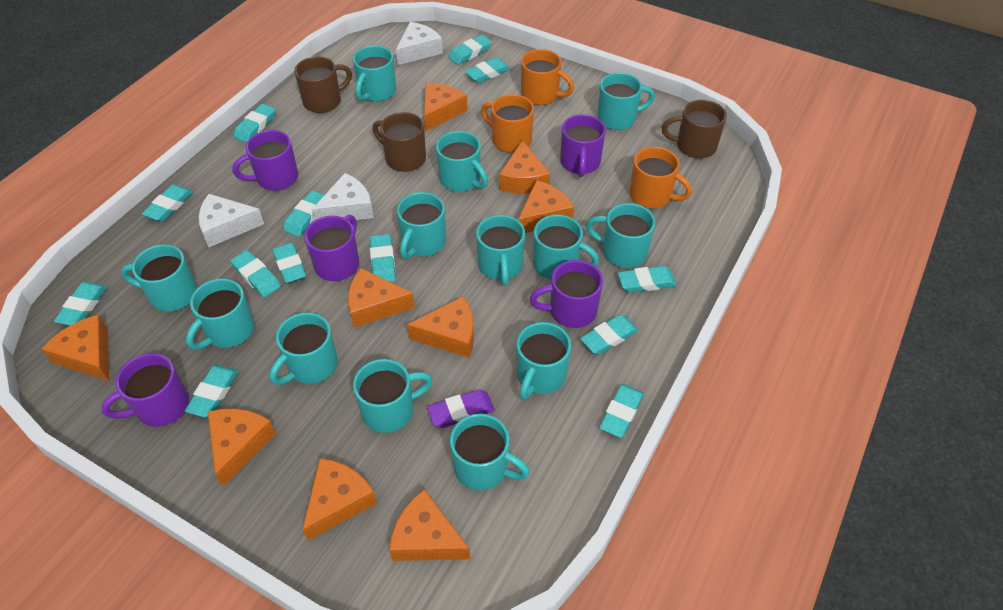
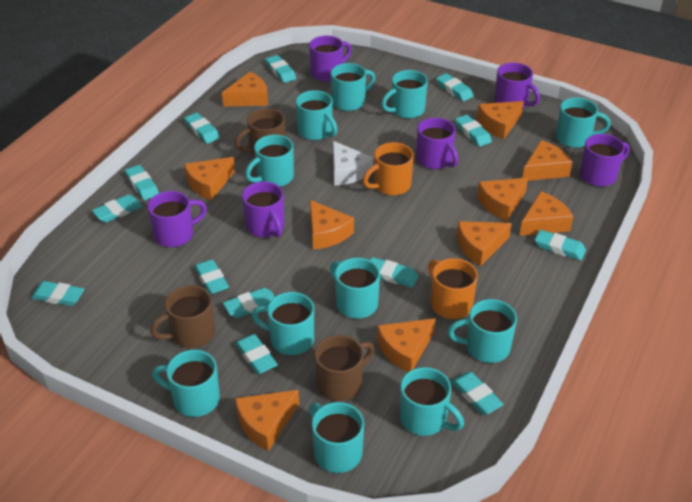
orange cheese: [42,315,109,381] [208,409,276,486] [302,458,377,541] [348,268,415,327] [389,489,470,561] [407,296,474,358] [424,83,468,131] [499,140,550,194] [518,180,574,233] = 9 -> [184,157,235,201] [222,72,268,107] [235,390,299,451] [310,200,354,249] [377,318,436,372] [457,221,512,266] [477,101,524,139] [477,178,528,221] [519,191,574,236] [523,140,572,181] = 10
orange mug: [481,94,534,153] [521,49,574,105] [629,147,692,208] = 3 -> [363,142,414,196] [428,258,478,319] = 2
purple eraser: [427,390,495,428] = 1 -> none = 0
purple mug: [101,353,189,427] [233,130,298,191] [304,215,359,281] [530,260,603,328] [560,114,606,177] = 5 -> [148,191,207,247] [242,182,284,238] [309,36,352,82] [416,118,459,169] [494,62,540,108] [580,134,630,187] = 6
turquoise mug: [121,244,197,312] [186,278,254,350] [270,312,338,385] [353,46,396,101] [353,359,432,433] [397,192,446,259] [436,131,488,192] [450,414,530,490] [476,215,525,286] [516,322,571,400] [533,214,599,279] [586,203,655,268] [597,73,655,130] = 13 -> [152,350,220,417] [245,135,294,187] [252,292,314,355] [296,90,338,140] [309,402,364,473] [330,258,380,319] [331,63,375,111] [381,70,428,118] [400,367,464,436] [448,299,517,363] [556,98,611,148] = 11
white cheese: [199,194,264,247] [312,173,374,220] [396,22,443,65] = 3 -> [333,141,373,186] = 1

